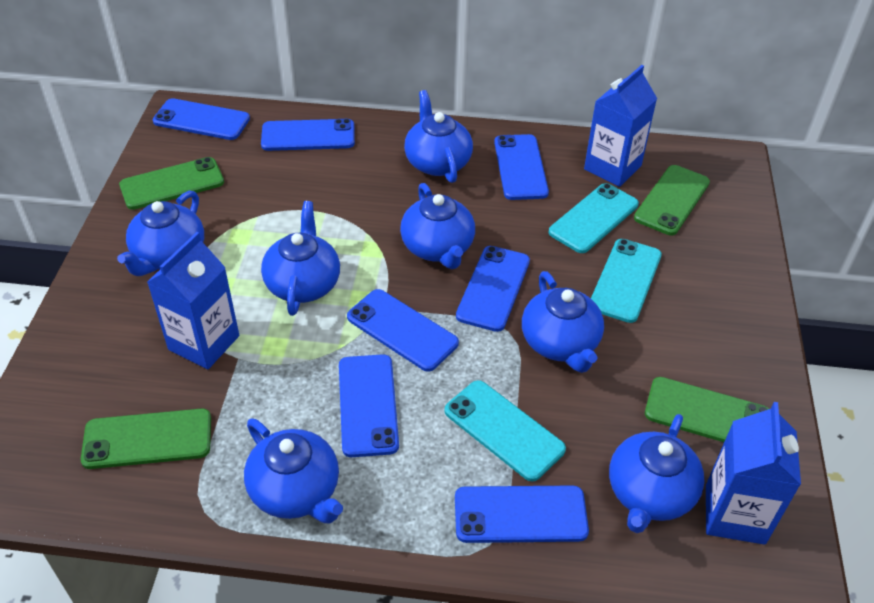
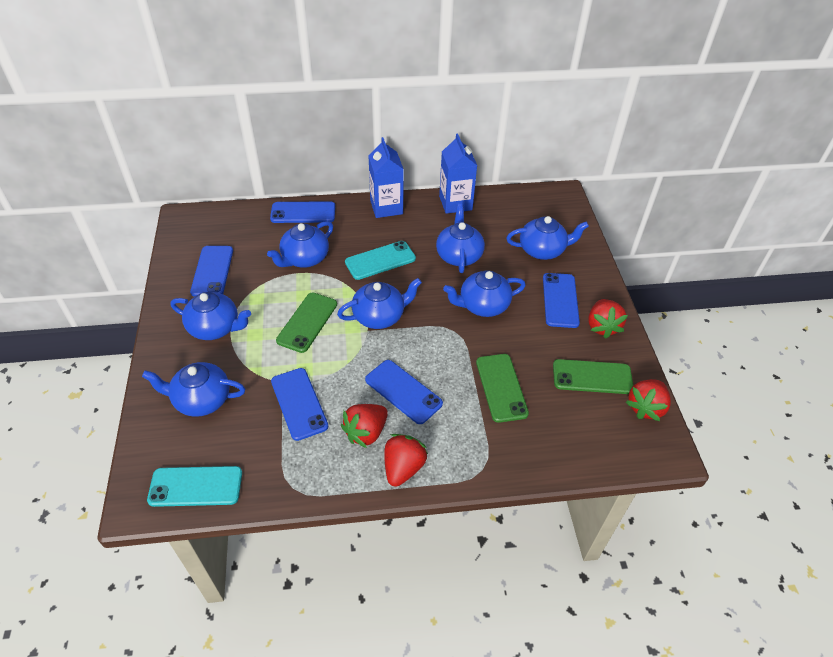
blue carton: [147,232,239,369] [584,65,657,187] [706,402,801,545] = 3 -> [369,137,404,218] [439,134,477,214] = 2
blue phone: [153,98,250,140] [261,119,355,151] [339,354,399,457] [347,289,459,372] [455,486,589,543] [456,246,530,332] [494,134,549,200] = 7 -> [190,246,233,297] [270,201,335,223] [271,368,329,441] [365,360,443,424] [543,273,580,328] = 5
green phone: [81,408,211,469] [119,157,224,210] [634,165,710,235] [645,377,769,442] = 4 -> [276,293,337,353] [476,354,529,423] [553,359,633,394] = 3
red strawberry: none = 0 -> [341,404,388,448] [384,434,428,487] [588,299,628,339] [626,379,671,421] = 4
turquoise phone: [444,380,566,482] [549,183,639,253] [591,239,662,323] = 3 -> [147,466,242,507] [345,241,416,280] = 2

